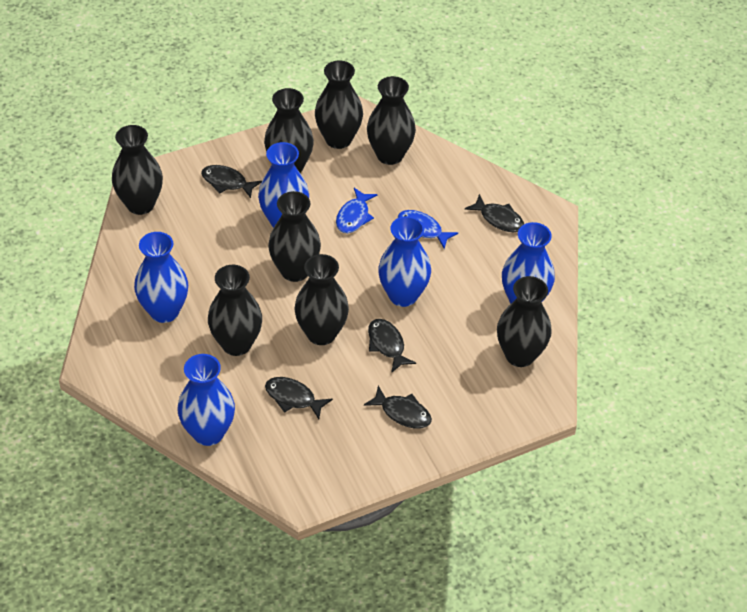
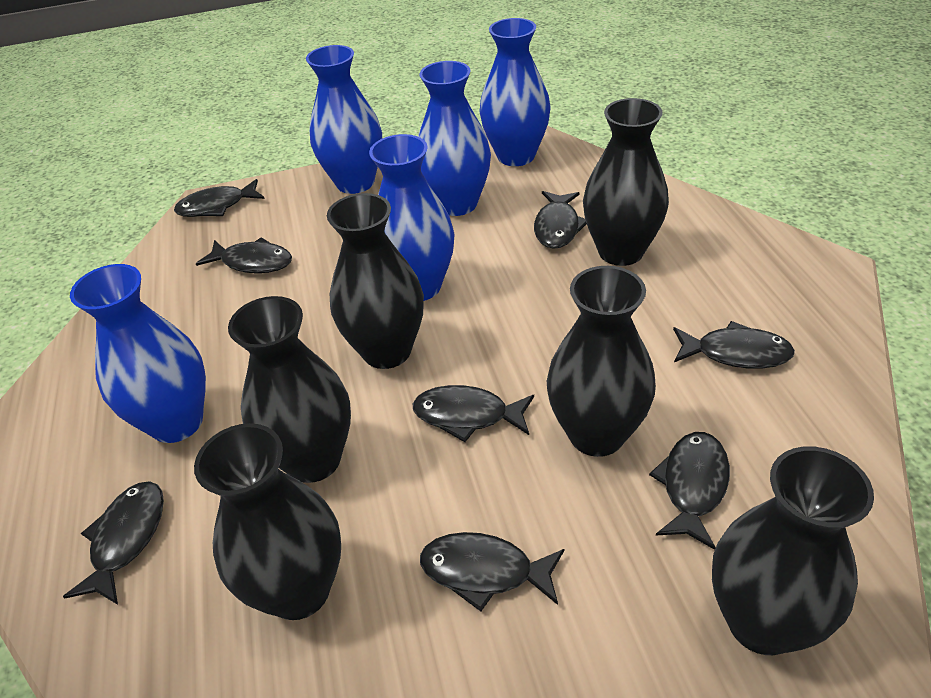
black fish: [201,165,262,198] [265,377,333,419] [364,386,432,429] [368,319,416,373] [465,194,524,232] = 5 -> [63,482,164,605] [174,179,265,217] [196,237,292,273] [413,385,534,442] [420,532,564,611] [534,191,587,249] [649,432,730,550] [673,321,795,369] = 8
black vase: [112,125,163,215] [208,265,262,356] [264,88,314,173] [268,191,321,282] [294,254,349,345] [315,60,363,149] [367,76,416,165] [497,276,552,367] = 8 -> [194,423,341,620] [228,296,351,483] [327,193,424,369] [547,266,656,457] [583,98,669,266] [712,446,874,655] = 6
blue fish: [336,188,377,233] [398,210,458,249] = 2 -> none = 0

